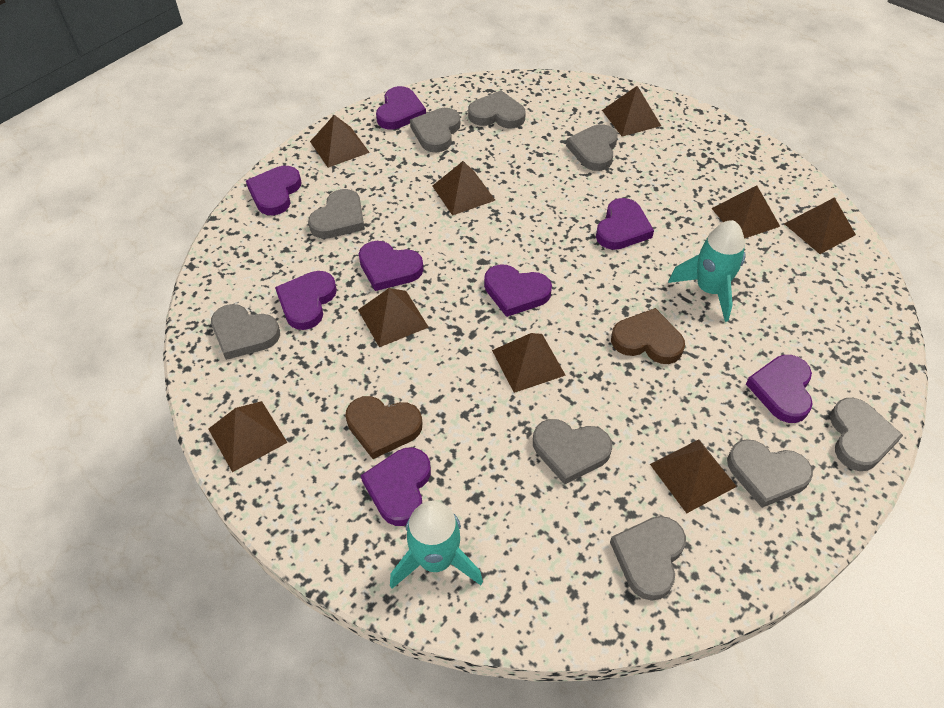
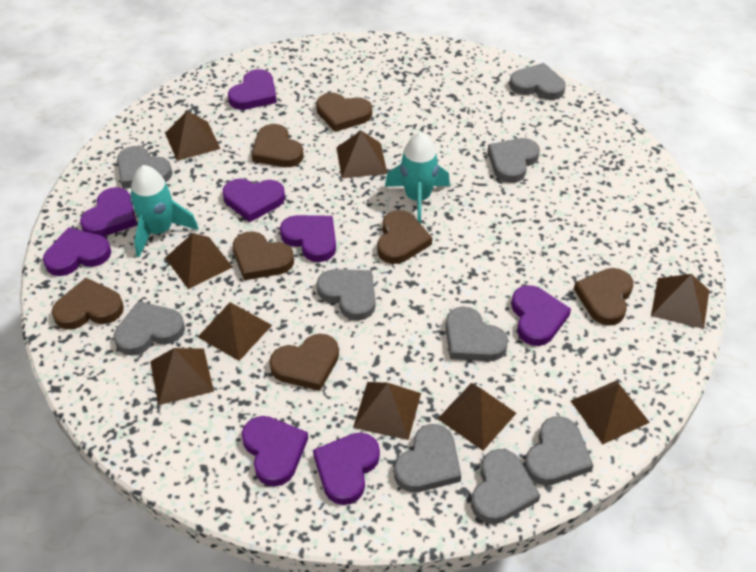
brown heart: [345,396,422,459] [611,308,685,364] = 2 -> [52,278,124,330] [233,231,294,280] [251,124,304,167] [269,334,339,391] [316,93,372,132] [377,210,432,264] [574,268,633,326] = 7

